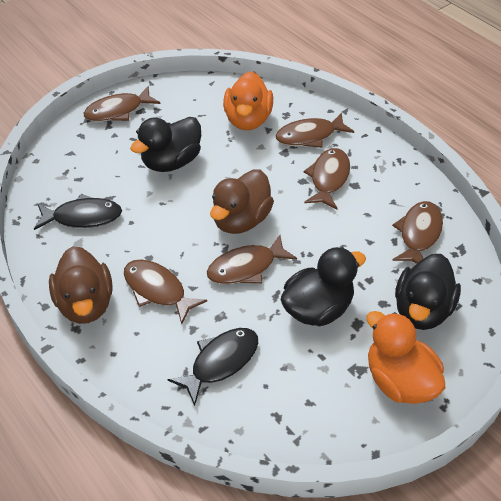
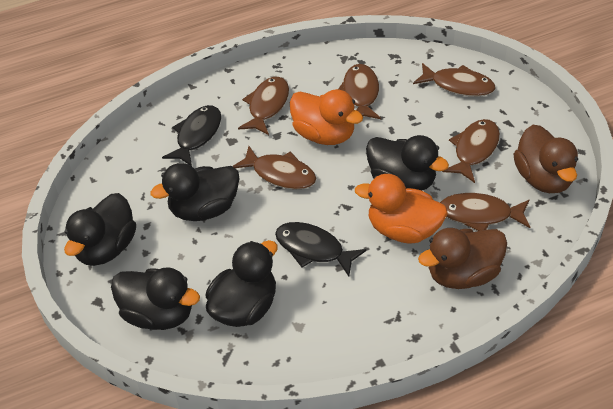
black duck: [130,117,201,172] [281,247,366,326] [395,254,461,330] = 3 -> [64,193,136,266] [111,267,200,330] [151,163,240,221] [206,240,277,327] [366,135,449,191] = 5

